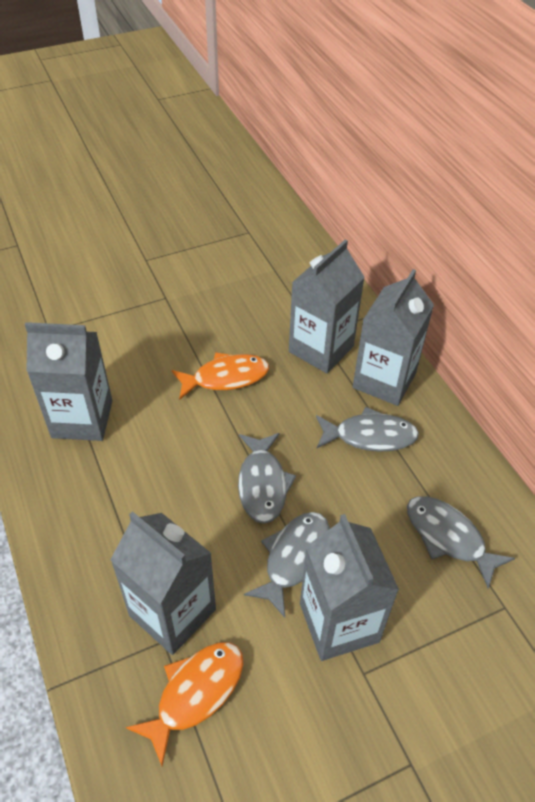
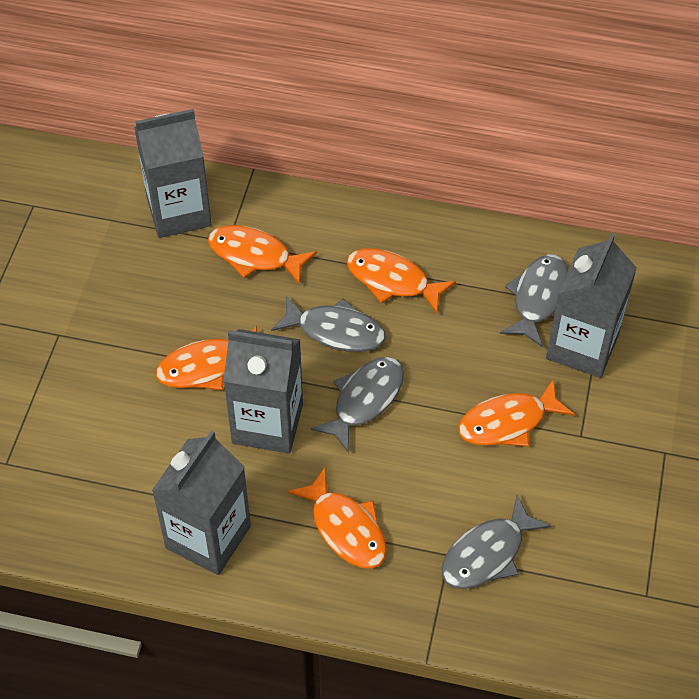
grey carton: [25,322,113,441] [110,511,216,655] [289,240,365,373] [300,514,399,661] [353,269,434,406] = 5 -> [134,109,212,238] [152,430,251,575] [223,329,303,454] [546,233,637,378] = 4
orange fish: [126,642,244,766] [172,352,269,400] = 2 -> [156,326,257,390] [208,225,317,285] [287,466,387,569] [346,248,456,313] [458,379,575,447] = 5

